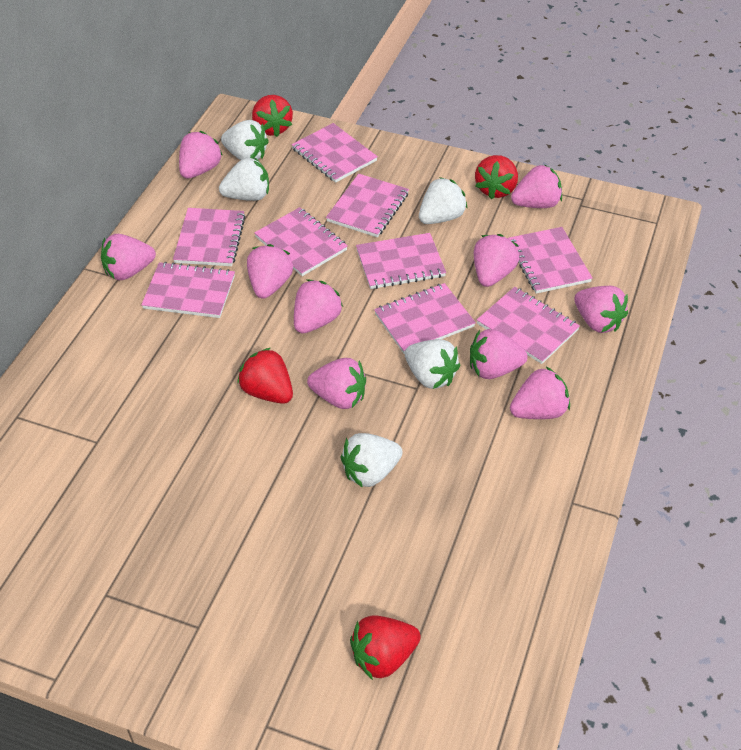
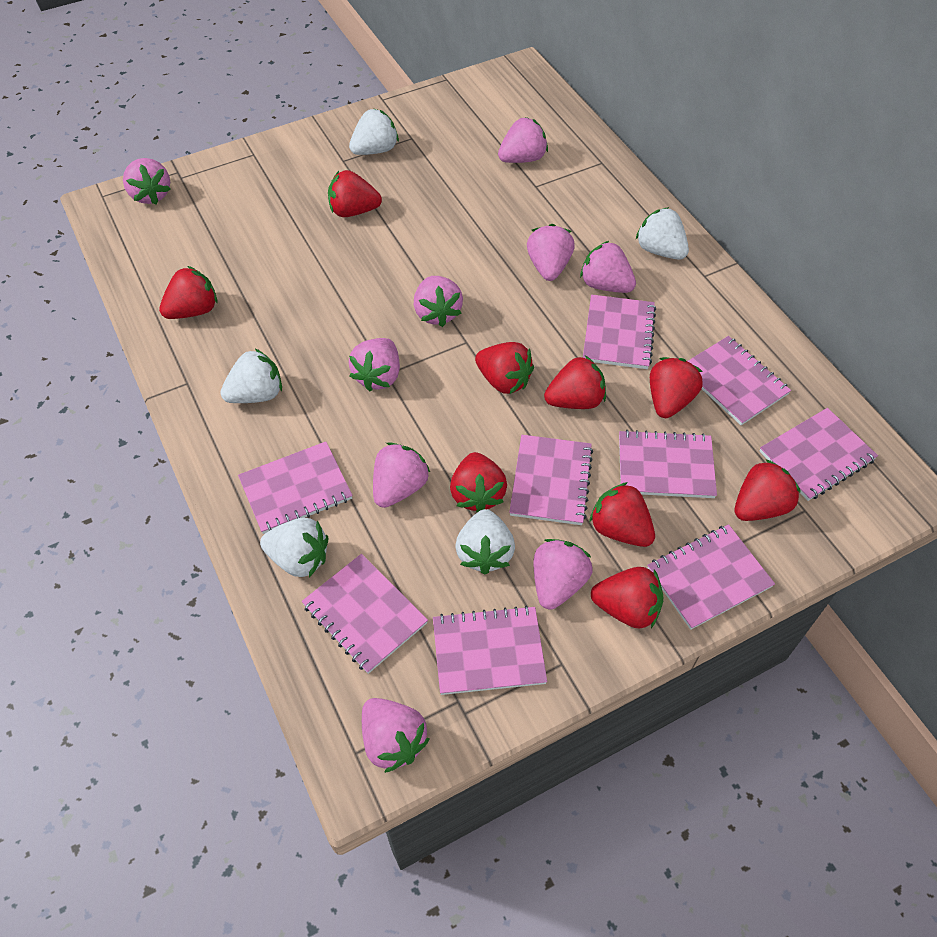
pink strawberry: [101,234,156,280] [179,131,222,179] [247,244,293,299] [294,280,343,333] [307,358,366,409] [470,329,528,379] [474,234,519,287] [510,367,570,419] [511,164,562,208] [574,286,628,333] = 10 -> [123,158,170,205] [349,338,400,392] [362,698,430,773] [373,443,430,508] [414,276,463,327] [498,117,548,163] [527,224,575,281] [534,539,593,610] [580,241,636,293] = 9
red strawberry: [237,348,293,404] [252,95,293,137] [350,615,421,680] [475,155,518,199] = 4 -> [159,266,217,319] [328,170,382,217] [450,452,507,512] [475,342,534,394] [544,355,606,409] [589,482,655,547] [591,567,664,628] [650,357,703,418] [734,459,801,521] = 9

